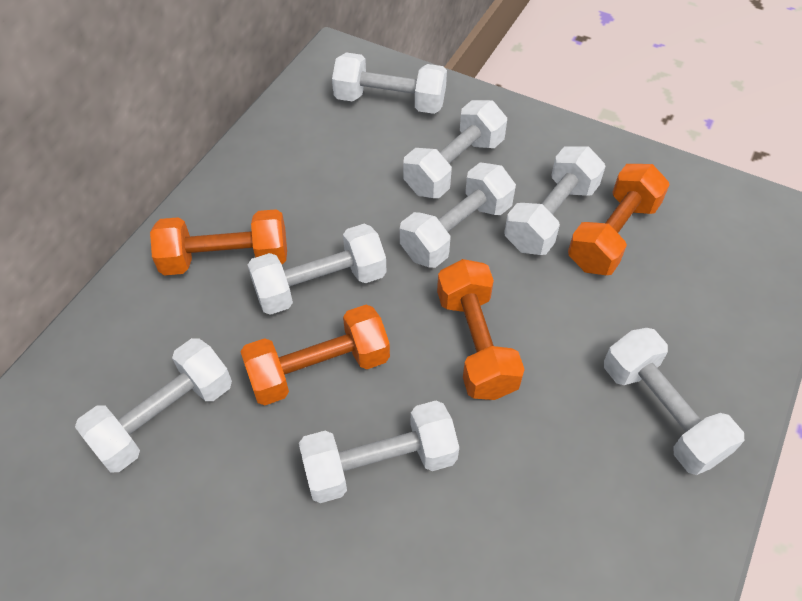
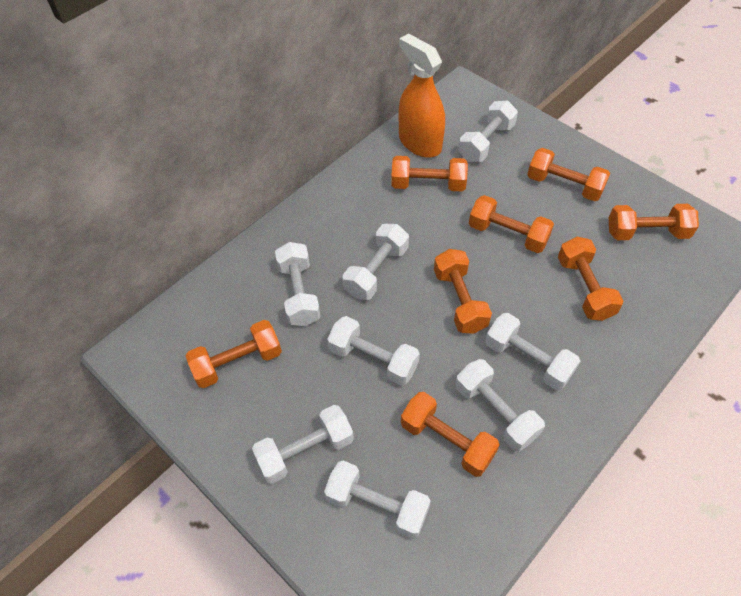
orange dumbbell: [150,209,287,276] [240,305,390,405] [437,259,525,400] [568,164,670,275] = 4 -> [186,320,282,388] [391,156,468,191] [401,392,500,477] [434,249,492,334] [469,195,554,253] [527,148,610,201] [558,237,623,321] [609,204,699,240] = 8
orange spray bottle: none = 0 -> [399,33,445,158] = 1

